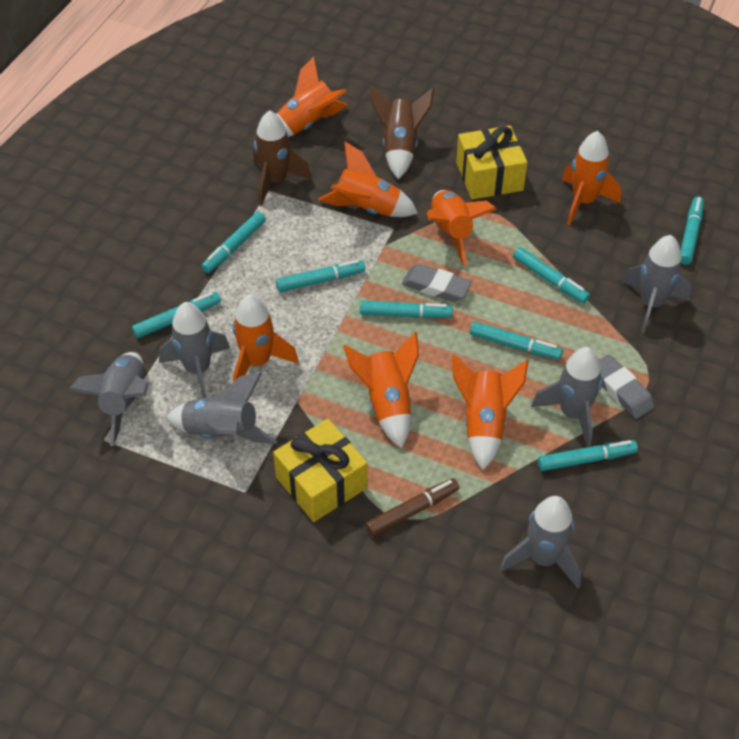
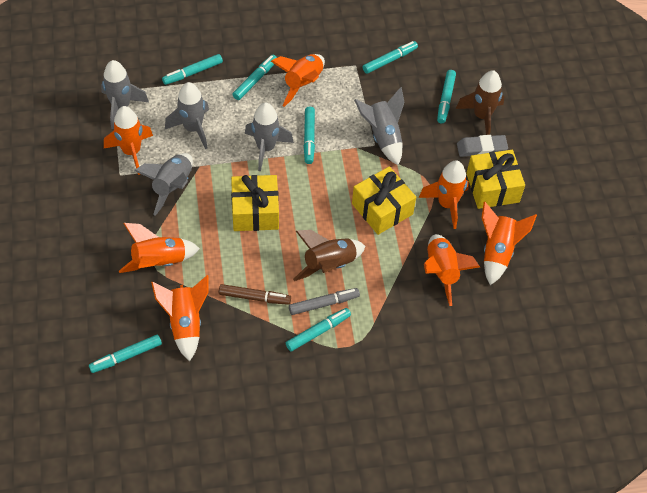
grey eraser: [402,264,472,302] [599,354,655,419] = 2 -> [457,135,508,157] = 1
grey marker: none = 0 -> [289,288,360,315] = 1
grey rocket: [69,352,149,446] [159,302,230,398] [166,372,277,444] [500,496,581,588] [531,347,603,447] [622,235,691,333] = 6 -> [101,60,149,129] [134,153,193,216] [165,82,209,149] [245,103,294,171] [354,87,404,165] = 5
turquoise marker: [132,292,221,338] [201,212,266,273] [276,260,365,292] [360,301,453,318] [470,321,563,360] [513,247,590,303] [538,440,638,471] [680,196,704,265] = 8 -> [89,335,162,373] [162,54,223,85] [232,55,277,100] [286,308,351,351] [304,107,315,164] [363,41,418,74] [437,70,456,123] = 7
yellow gift: [273,419,367,522] [456,126,528,200] = 2 -> [231,175,279,231] [352,166,416,235] [466,150,525,209] = 3

